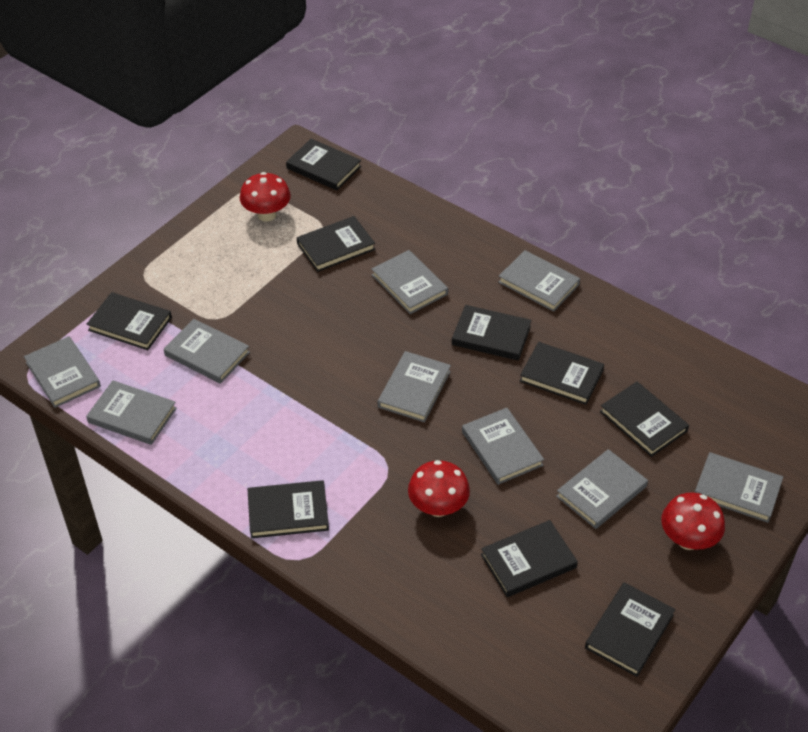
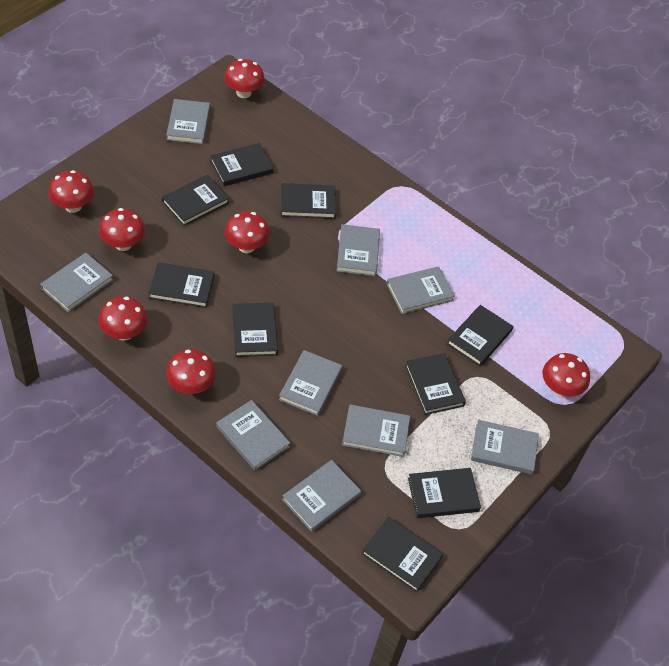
red mushroom: [239,172,291,222] [408,460,470,517] [661,492,725,550] = 3 -> [48,170,94,213] [99,208,145,251] [99,296,148,341] [166,349,216,394] [224,59,265,98] [225,211,270,253] [542,353,590,397] = 7

